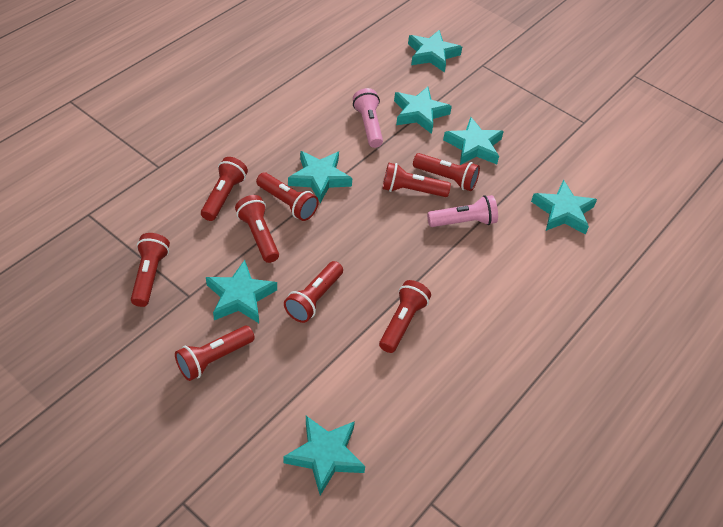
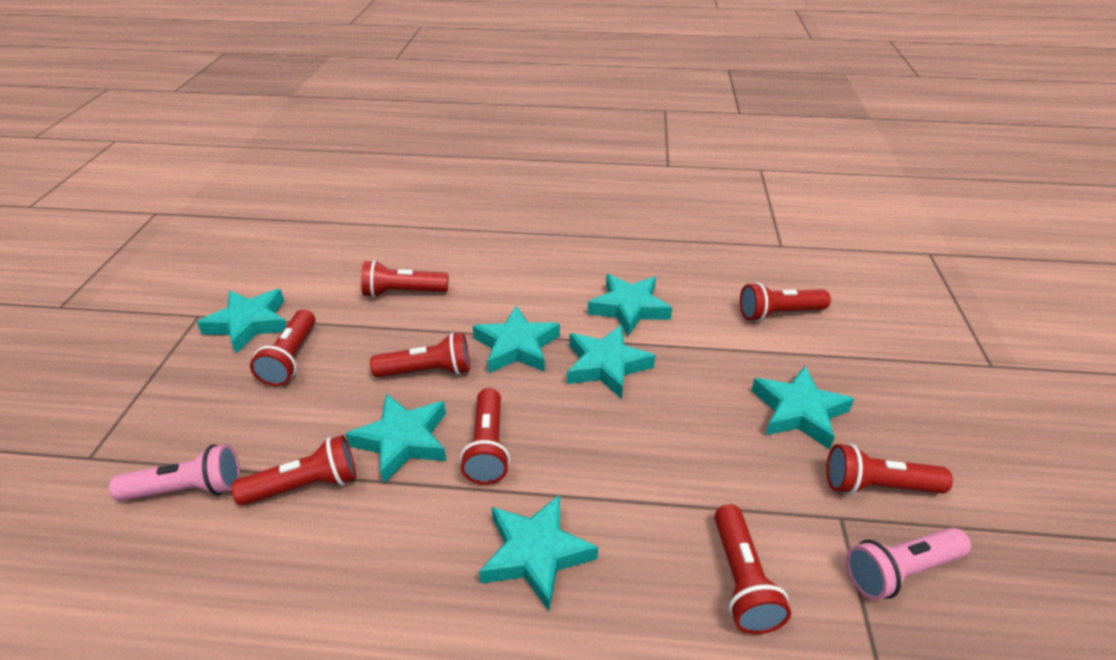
red flashlight: [131,233,170,307] [175,326,255,381] [201,157,248,221] [235,195,279,263] [256,172,319,221] [284,261,343,323] [379,280,431,353] [383,163,451,197] [413,153,480,191] = 9 -> [231,435,356,505] [250,309,315,386] [361,260,448,298] [370,333,470,377] [460,388,510,485] [714,504,791,634] [740,282,831,321] [826,444,953,495] = 8

